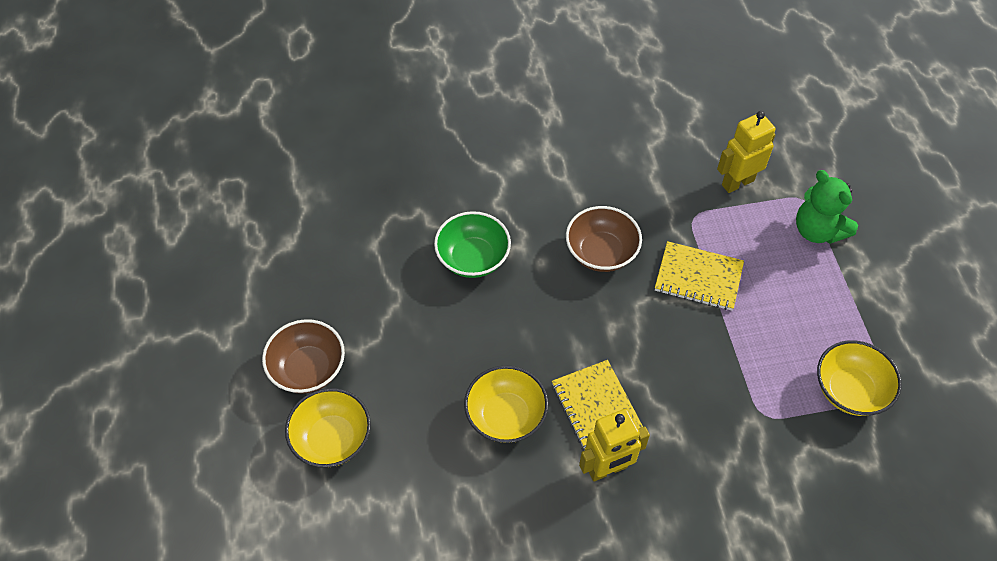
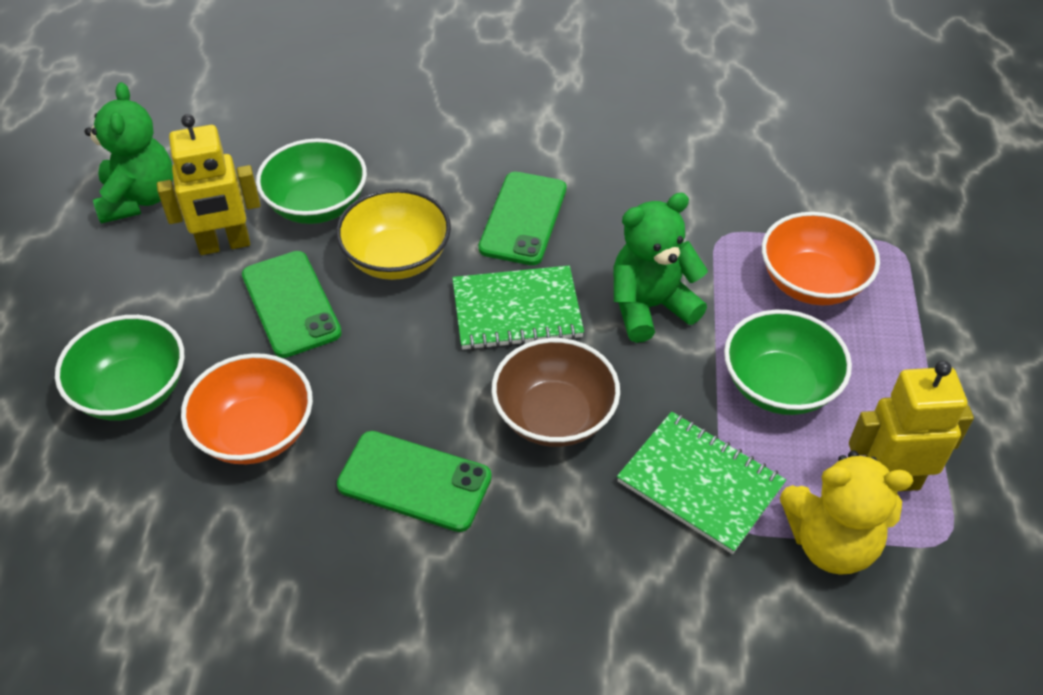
brown bowl: [262,319,345,394] [566,206,642,272] = 2 -> [492,338,620,447] = 1
green bowl: [434,211,511,278] = 1 -> [55,315,184,421] [256,139,367,224] [724,310,852,415] = 3
green notebook: none = 0 -> [452,266,584,350] [617,412,786,554] = 2
green phone: none = 0 -> [242,251,342,358] [337,431,492,532] [478,172,567,265] = 3
green teddy bear: [796,170,858,244] = 1 -> [85,82,173,223] [613,193,708,343] = 2
orange bowl: none = 0 -> [181,353,313,464] [762,212,880,305] = 2
yellow bowl: [285,388,371,468] [464,365,548,443] [817,340,902,416] = 3 -> [336,189,451,280] = 1
yellow notebook: [552,360,643,451] [655,241,744,311] = 2 -> none = 0
yellow teddy bear: none = 0 -> [780,451,913,575] = 1

